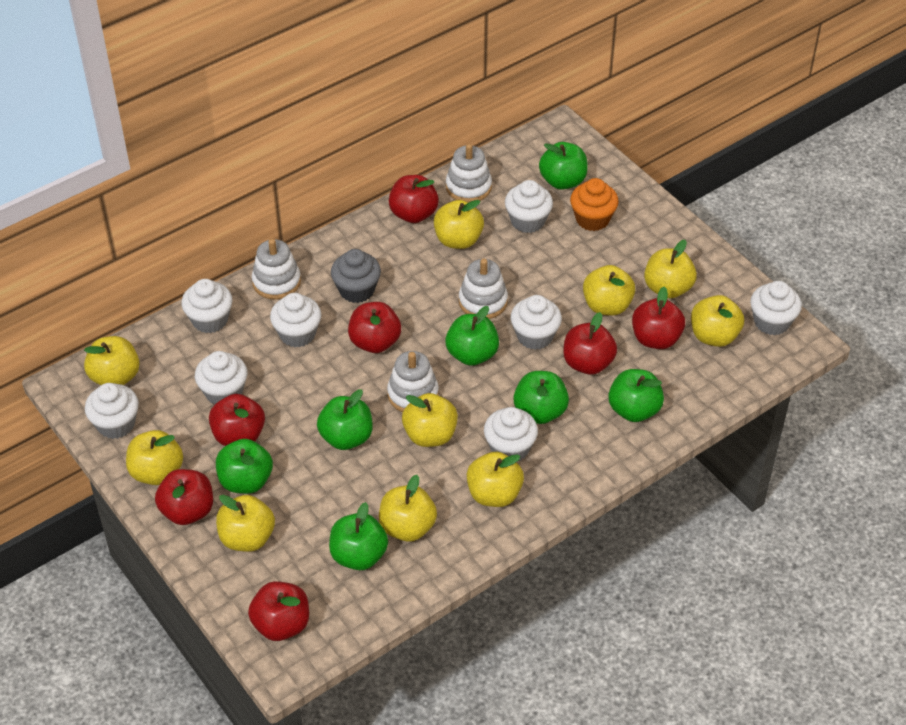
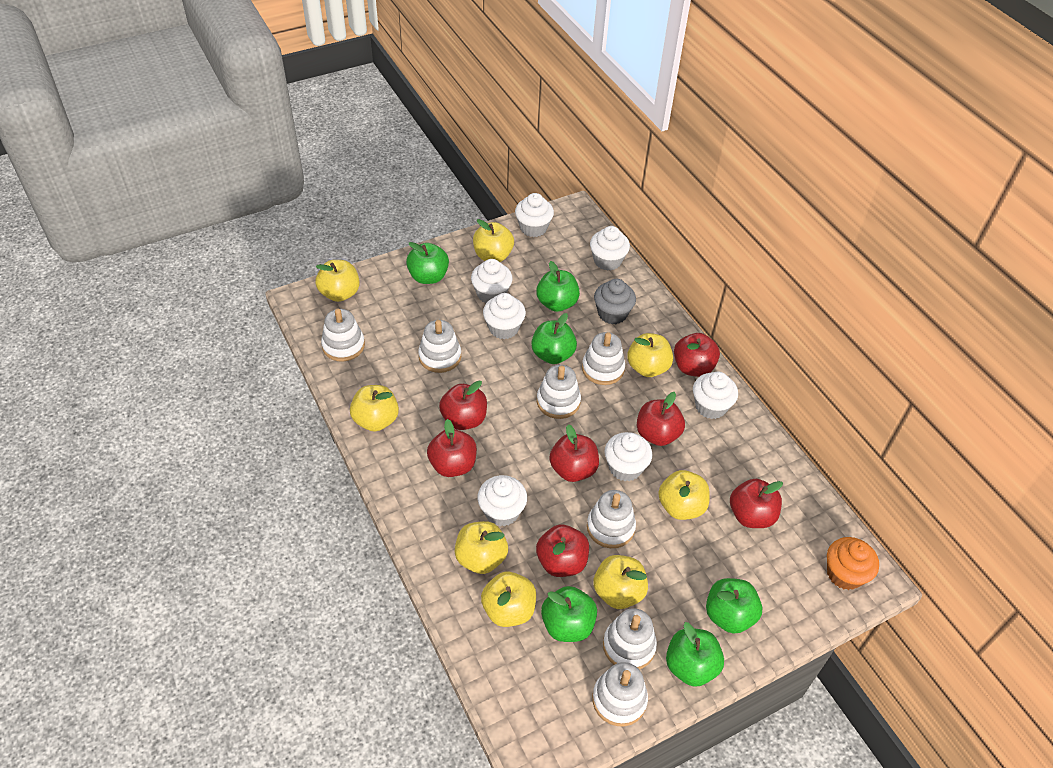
green apple: [216,439,273,494] [317,389,373,450] [329,502,388,570] [445,306,499,366] [513,371,569,424] [539,142,588,190] [608,369,664,422] = 7 -> [406,242,449,284] [531,313,577,364] [536,261,580,312] [541,586,597,642] [666,622,724,687] [706,578,762,634] = 6
white cupcake: [85,383,139,439] [181,279,233,333] [195,351,247,405] [270,293,321,347] [484,407,538,462] [505,180,553,233] [511,295,562,350] [750,281,802,335] = 8 -> [471,259,513,303] [477,475,527,527] [483,293,526,339] [515,193,554,237] [590,226,630,271] [605,432,652,481] [693,372,738,419] = 7
white stacking toy: [252,239,301,300] [387,351,439,412] [446,144,492,203] [459,259,508,319] = 4 -> [321,309,365,362] [418,320,461,373] [537,365,581,419] [582,332,625,385] [587,490,636,548] [592,662,648,726] [603,608,657,670] = 7
yellow apple: [84,336,140,385] [126,430,183,485] [216,495,275,552] [379,475,437,542] [402,393,458,447] [434,200,484,249] [467,452,524,507] [583,265,635,316] [644,240,697,299] [691,295,744,347] = 10 -> [316,260,360,302] [350,385,399,431] [455,521,508,574] [473,219,514,262] [481,572,536,627] [593,555,648,609] [627,333,673,377] [658,470,710,520] = 8

